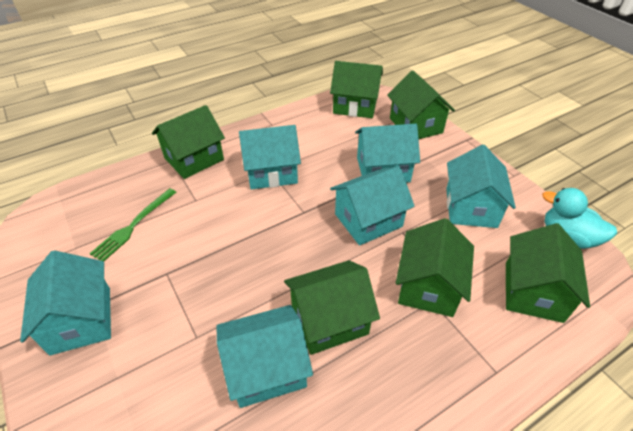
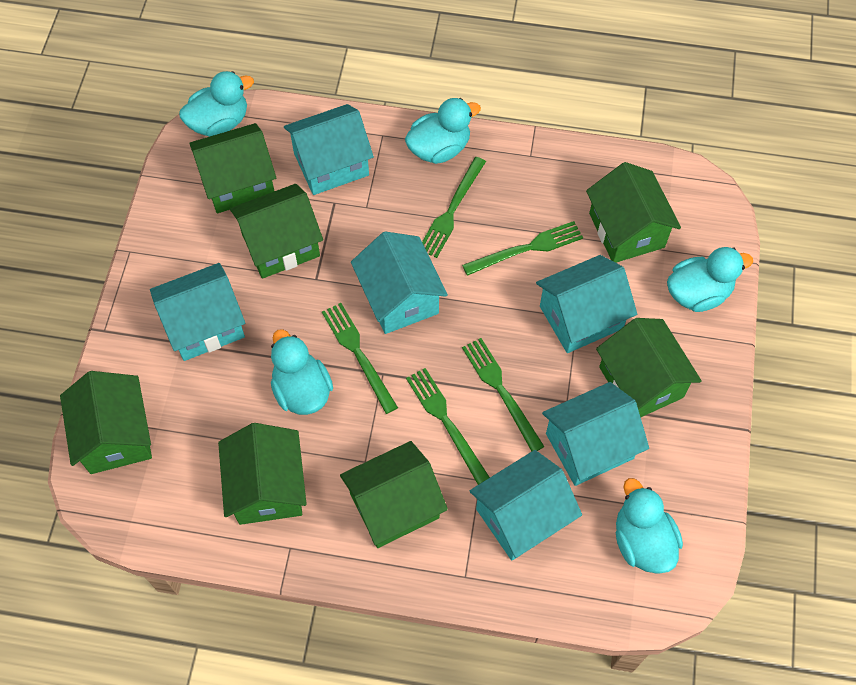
green fork: [89,188,176,261] = 1 -> [322,303,398,414] [406,368,490,485] [422,157,486,258] [462,221,583,276] [462,338,545,451] = 5
green house: [152,105,225,179] [284,260,380,355] [330,61,383,118] [387,71,455,139] [396,218,474,317] [506,223,590,323] = 6 -> [60,371,152,474] [189,123,276,213] [218,423,307,525] [230,184,323,279] [340,441,448,548] [586,162,681,263] [596,318,701,417] = 7
turquoise duck: [542,188,617,249] = 1 -> [179,71,254,137] [271,329,333,415] [405,98,481,164] [616,478,683,574] [667,247,753,312] = 5

